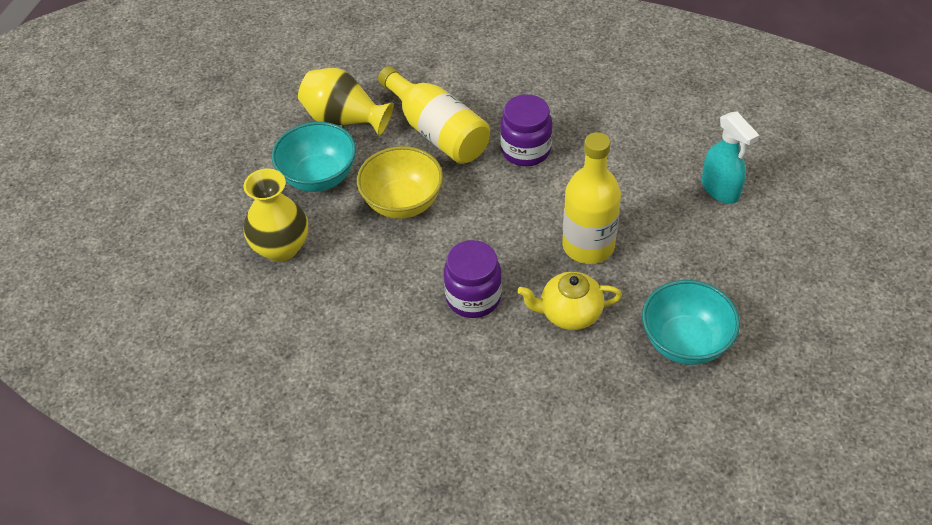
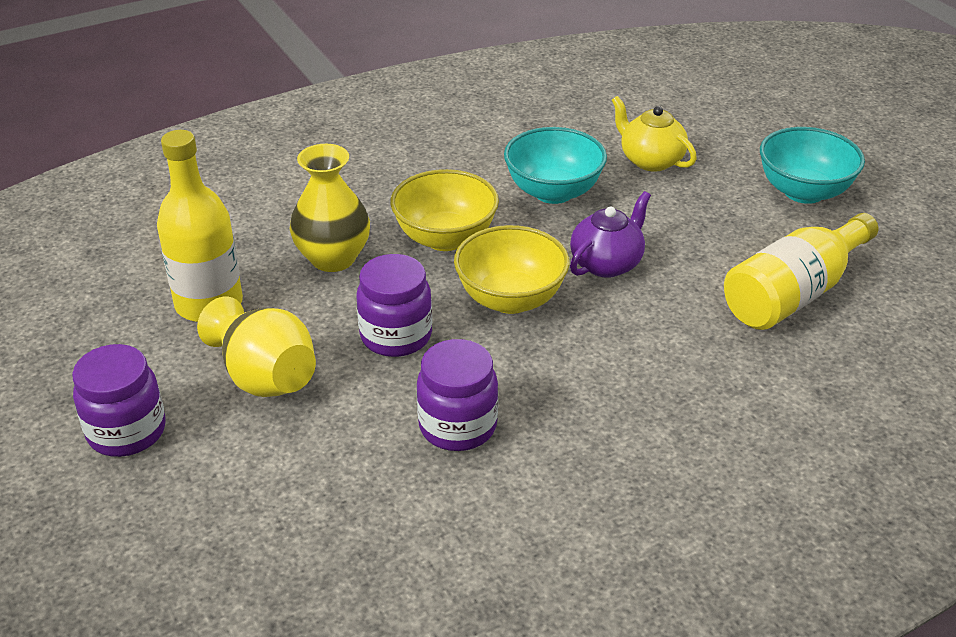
purple jar: [444,240,502,318] [500,94,553,166] = 2 -> [72,344,165,457] [357,254,432,357] [416,339,498,451] = 3
purple teapot: none = 0 -> [570,191,651,278] = 1
turquoise spray bottle: [702,111,759,204] = 1 -> none = 0
yellow bowl: [357,146,443,219] = 1 -> [391,169,499,251] [454,225,570,314] = 2

